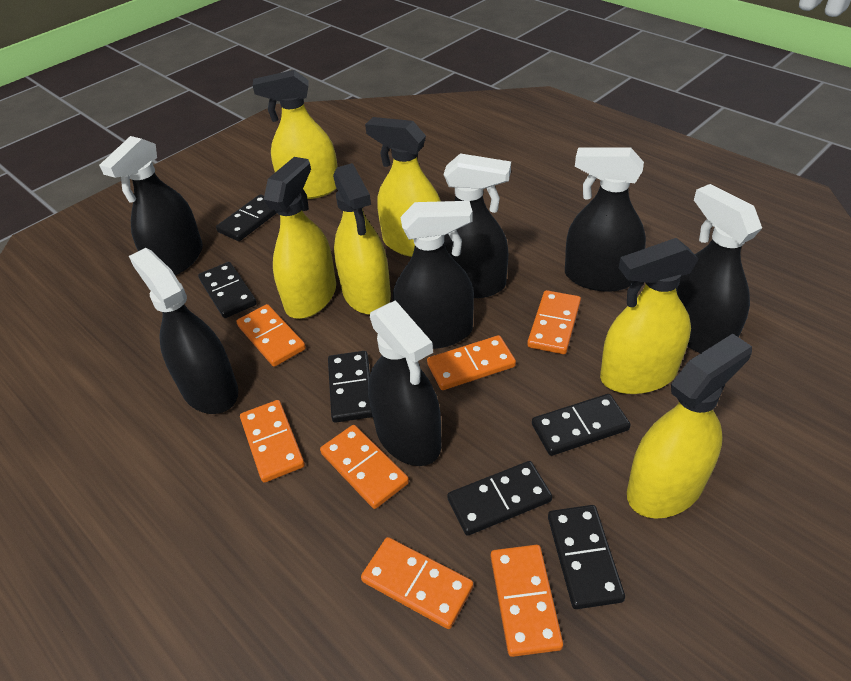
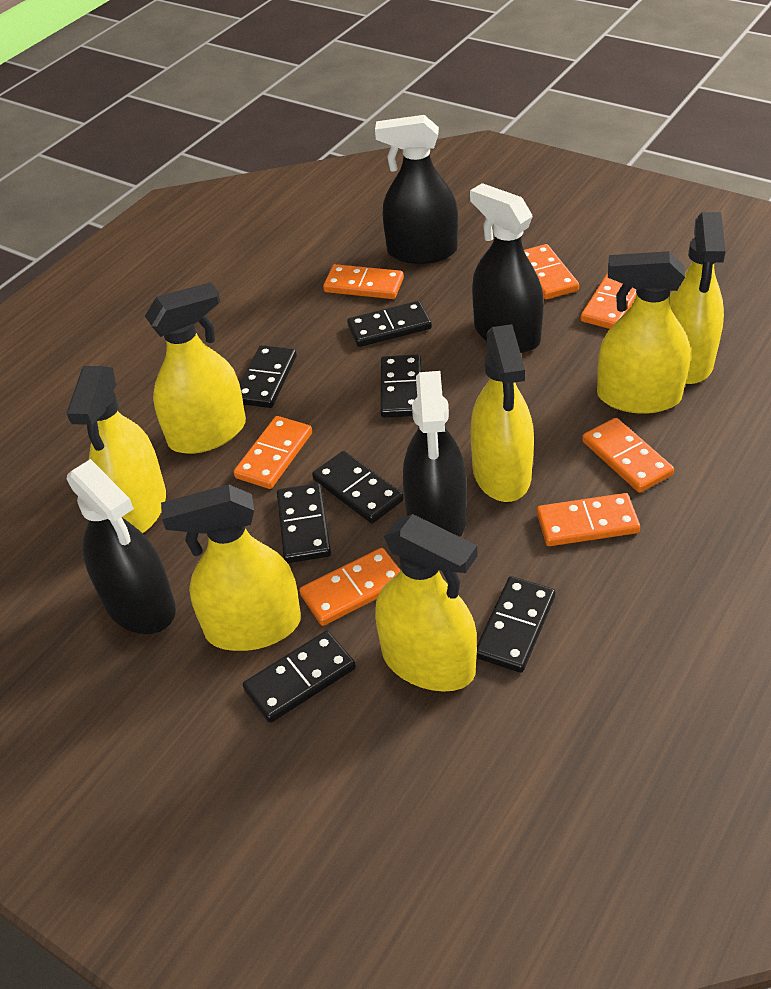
black domino: [198,262,257,318] [216,194,277,241] [328,351,373,423] [447,461,552,536] [532,394,631,456] [548,505,625,609] = 6 -> [240,345,297,408] [243,631,356,723] [277,483,331,563] [312,451,404,524] [347,301,432,347] [380,354,422,418] [476,576,556,673] = 7
black spray bottle: [99,136,203,275] [129,248,238,414] [368,300,442,466] [393,201,474,349] [443,153,511,298] [565,147,646,291] [676,184,762,354] = 7 -> [67,459,176,634] [375,115,458,264] [403,371,467,537] [470,183,544,353] = 4
yellow spray bottle: [253,70,338,199] [264,157,336,319] [333,163,391,314] [365,117,441,257] [600,238,699,394] [627,334,752,519] = 6 -> [66,366,166,533] [145,282,246,454] [161,484,301,651] [375,514,477,692] [470,324,534,502] [597,251,691,414] [669,212,726,384] = 7

